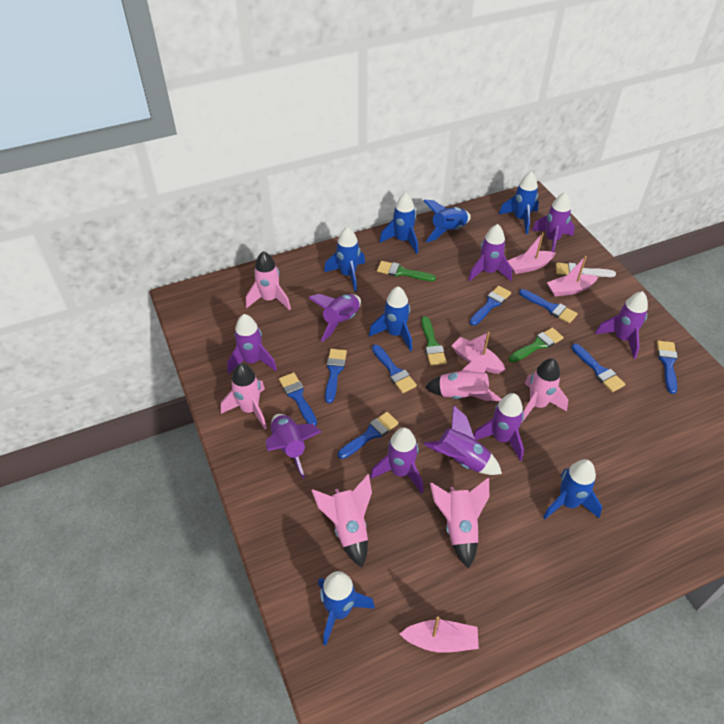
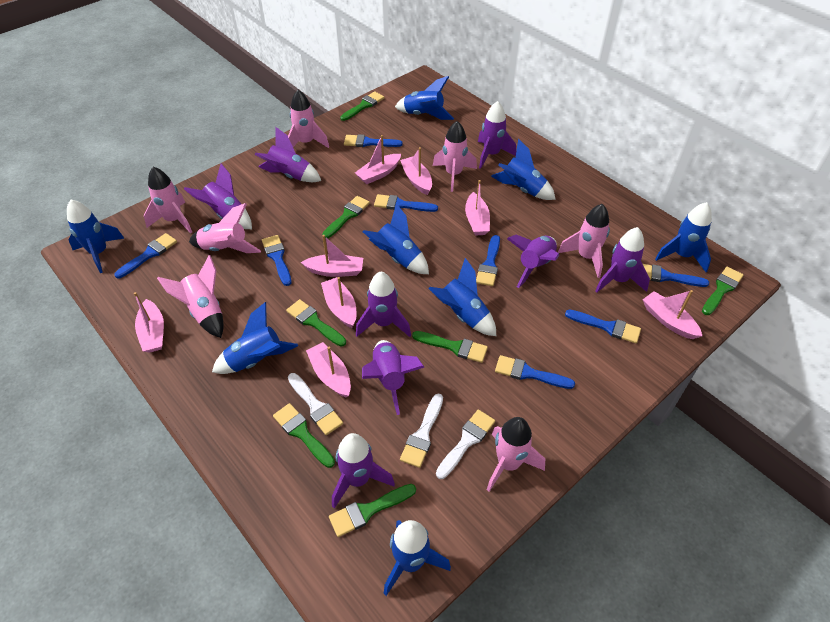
blue rocket: [318,571,375,645] [324,227,365,292] [369,286,412,351] [379,192,418,254] [424,200,471,242] [499,171,539,234] [543,459,602,519] = 7 -> [67,199,124,273] [212,302,298,374] [363,204,429,274] [384,520,451,596] [395,76,454,120] [428,258,496,336] [491,139,556,200] [655,202,712,272] = 8
green brush: [377,261,436,281] [421,316,447,366] [509,328,564,363] = 3 -> [273,403,335,468] [286,299,346,347] [322,196,370,239] [329,484,416,537] [340,91,384,121] [412,331,488,363] [702,267,744,315] = 7
pink boat: [400,617,479,653] [452,332,506,374] [508,232,556,274] [547,256,598,297] = 4 -> [134,292,164,353] [301,235,363,277] [306,342,351,398] [321,277,356,328] [355,135,401,184] [400,147,432,195] [465,180,490,236] [643,290,702,339] = 8
pink rocket: [221,363,267,430] [246,251,291,310] [311,474,372,567] [425,353,501,401] [430,478,489,569] [521,358,568,422] = 6 -> [144,167,192,233] [157,255,224,338] [189,203,261,253] [288,90,329,148] [433,121,477,192] [487,417,545,492] [558,204,610,278] = 7
purple rocket: [227,314,277,374] [265,414,321,479] [309,294,361,342] [370,427,424,494] [423,405,502,475] [468,224,512,282] [473,393,524,461] [532,192,575,252] [595,291,648,359] = 9 -> [184,163,252,229] [255,127,321,182] [332,433,395,508] [356,272,411,337] [362,340,425,415] [478,101,516,169] [507,235,559,288] [595,227,650,293] = 8
white brush: [556,263,616,277] = 1 -> [288,373,343,435] [400,393,443,468] [436,410,495,479] = 3

